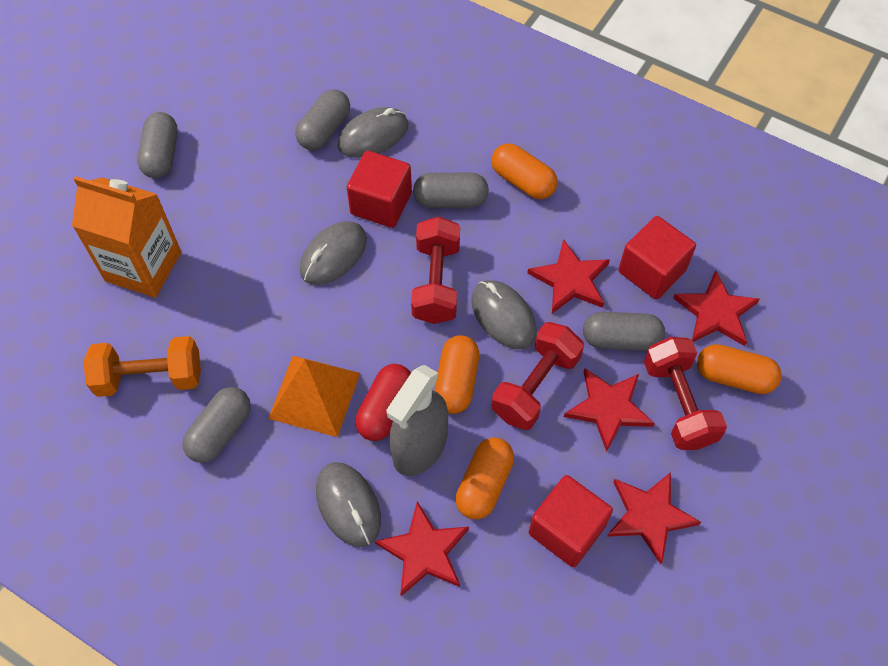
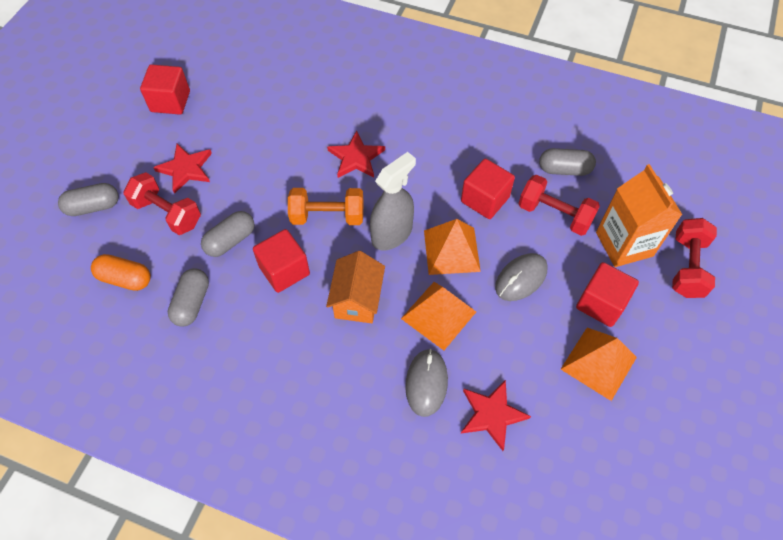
grey capsule: [137,112,178,178] [182,387,251,463] [295,89,350,150] [413,173,489,208] [583,312,665,351] = 5 -> [58,183,119,216] [168,268,209,326] [201,211,254,257] [539,148,596,176] = 4
grey mouse: [300,221,367,285] [316,462,381,547] [338,107,408,158] [471,280,537,349] = 4 -> [405,349,448,417] [495,253,548,301] = 2
orange capsule: [434,335,479,414] [455,437,514,519] [491,143,558,199] [697,344,782,394] = 4 -> [91,254,151,291] = 1
orange house: none = 0 -> [326,251,385,323] = 1
orange pyramid: [268,356,360,437] = 1 -> [401,282,476,350] [424,219,481,275] [561,328,637,401] = 3
red capsule: [355,364,411,441] = 1 -> none = 0
red cube: [347,151,412,228] [529,475,613,567] [618,216,696,299] = 3 -> [140,64,190,115] [253,229,310,293] [461,158,515,219] [576,262,639,327] = 4
red star: [375,502,469,596] [527,239,610,313] [564,368,655,452] [607,472,701,564] [673,270,760,346] = 5 -> [153,144,212,194] [327,130,385,178] [461,380,531,451] = 3

